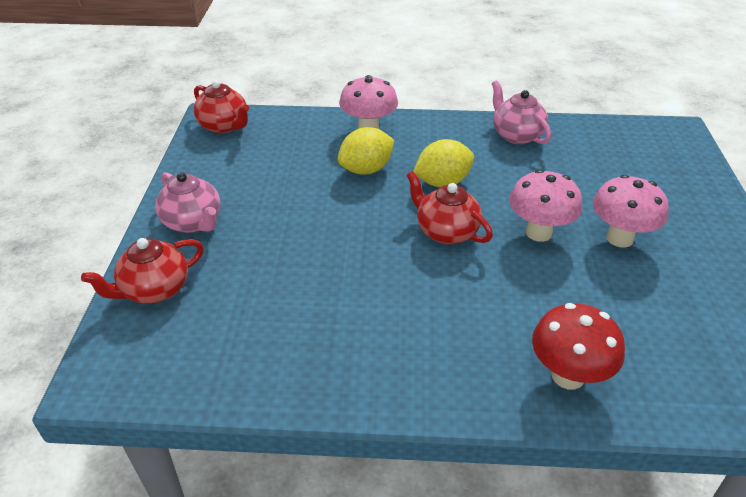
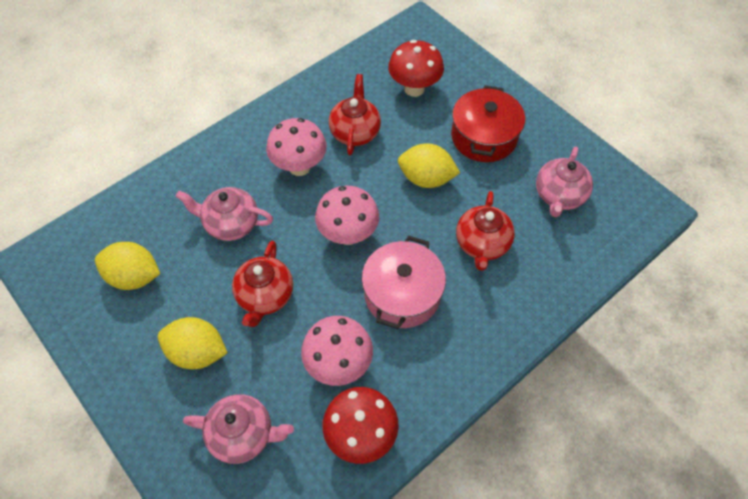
pink pot: none = 0 -> [362,235,446,329] = 1
pink teapot: [155,172,220,233] [492,80,551,144] = 2 -> [176,187,273,241] [183,394,294,464] [536,147,593,217] = 3
red mushroom: [532,303,625,390] = 1 -> [322,387,399,464] [388,40,444,97] = 2
red pot: none = 0 -> [451,85,525,162] = 1
yellow lemon: [338,127,394,175] [413,139,474,187] = 2 -> [95,242,160,290] [158,317,227,369] [398,143,460,188] = 3

